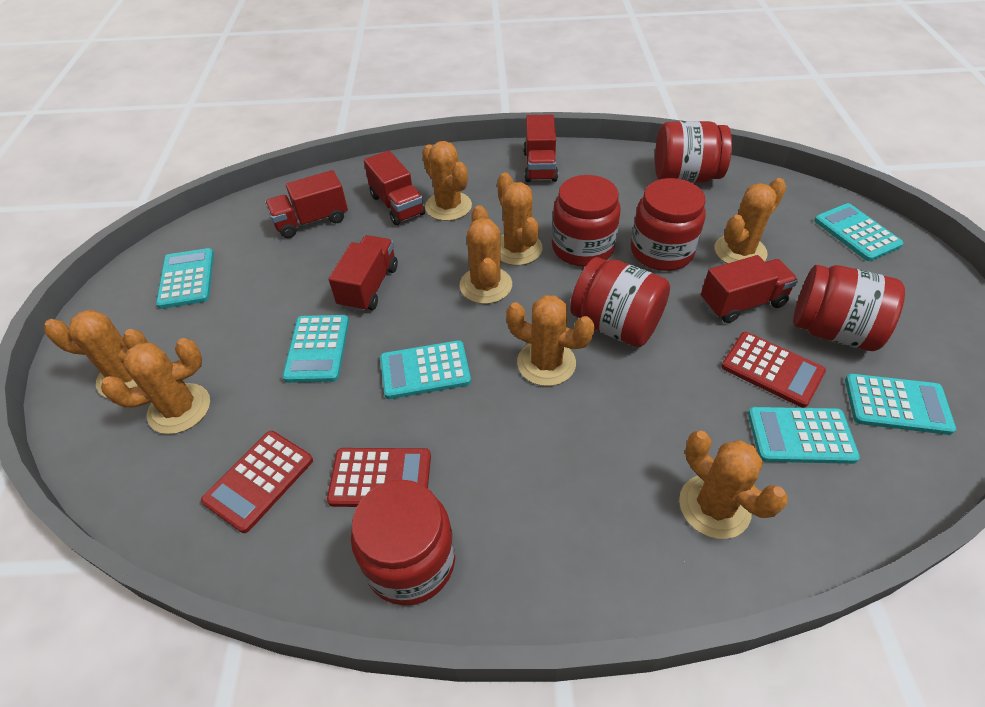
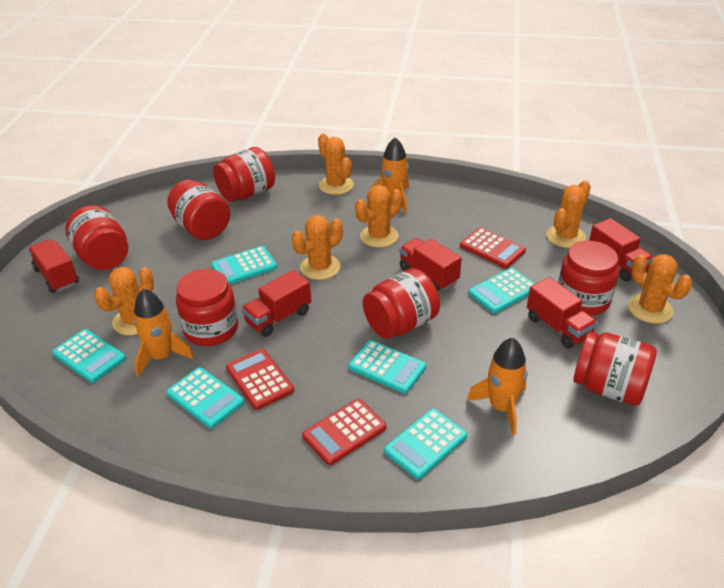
orange cactus: [44,310,148,398] [101,338,210,434] [422,141,472,221] [460,205,512,304] [497,172,543,265] [506,295,595,386] [679,431,788,539] [715,178,786,263] = 8 -> [94,267,154,335] [292,215,343,280] [318,133,354,195] [355,185,402,248] [547,180,591,248] [628,254,692,324] = 6
orange rocket: none = 0 -> [134,288,194,377] [371,137,409,214] [467,337,527,435] = 3
red jar: [351,480,455,605] [552,175,621,267] [570,257,670,347] [631,178,706,271] [655,121,732,183] [793,265,905,351] = 6 -> [65,205,128,270] [167,180,230,240] [176,269,238,346] [213,147,275,202] [363,268,440,339] [558,241,619,316] [573,331,657,406] = 7

